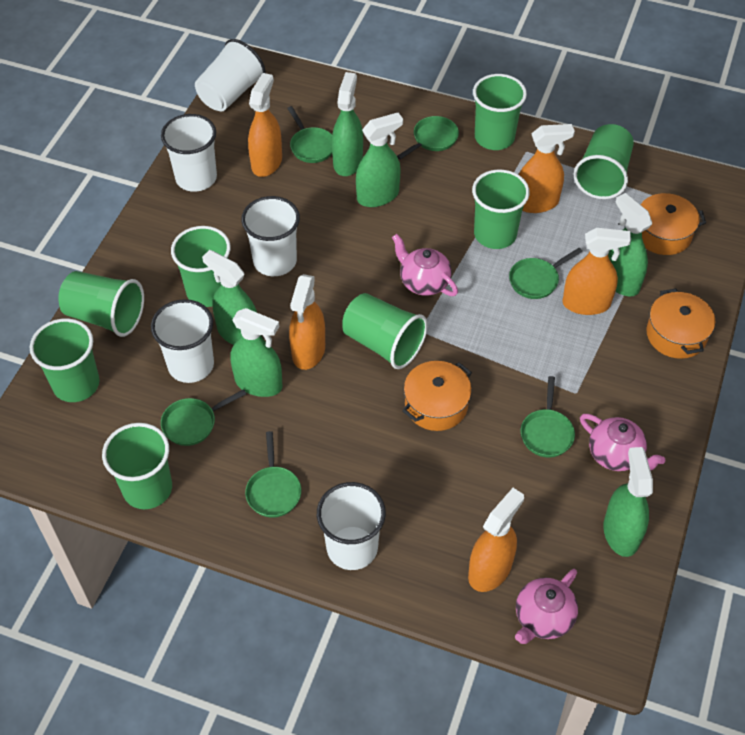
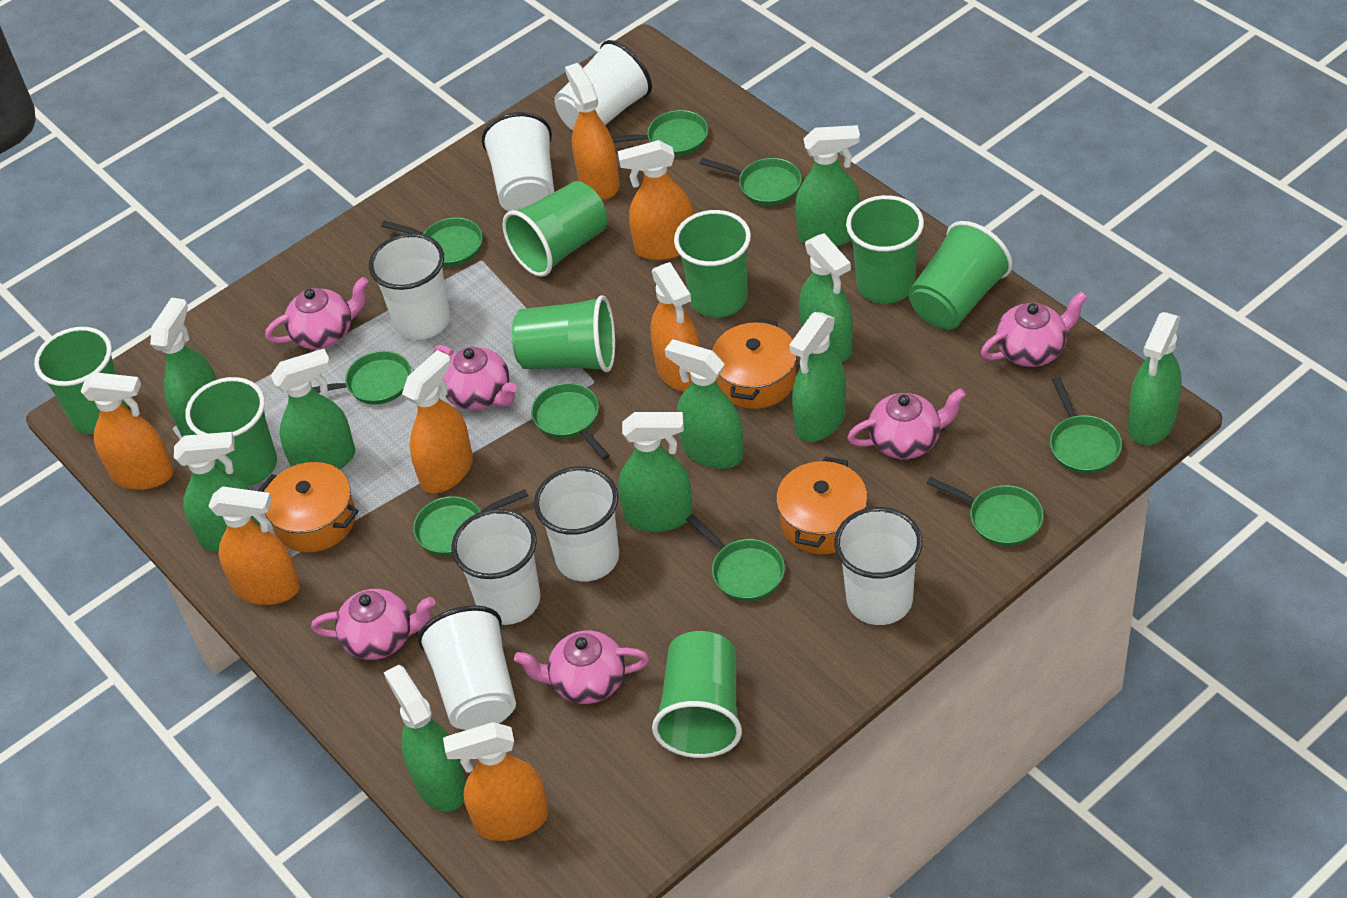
green pan: [161,389,246,446] [245,431,301,518] [287,106,332,163] [397,116,459,160] [509,248,582,299] [521,376,575,458] = 6 -> [313,351,411,405] [381,218,483,266] [413,489,528,556] [531,383,610,460] [612,110,708,156] [686,514,785,601] [700,158,802,206] [927,477,1043,546] [1050,377,1122,474] = 9
green spray bottle: [202,250,257,345] [230,308,283,397] [332,72,363,176] [356,113,403,207] [603,447,653,557] [608,193,652,297] = 6 -> [150,298,217,437] [174,432,260,552] [271,349,355,470] [384,665,466,812] [618,412,693,532] [665,339,744,469] [789,312,846,442] [795,125,860,247] [799,233,853,362] [1128,312,1182,445] = 10
orange spray bottle: [248,73,282,177] [289,274,325,370] [468,488,524,592] [519,124,575,213] [562,228,631,315] = 5 -> [80,372,174,490] [208,486,300,605] [402,350,473,493] [443,722,548,841] [565,63,620,199] [618,140,694,260] [650,262,700,391] = 7
pink teapot: [392,234,458,296] [515,569,578,644] [580,414,665,471] = 3 -> [265,277,369,349] [311,589,435,660] [434,345,517,410] [514,630,649,704] [847,388,966,459] [981,291,1087,367] = 6
white cup: [151,299,214,383] [161,114,217,192] [195,39,266,112] [241,196,300,276] [317,482,386,570] = 5 -> [369,233,450,340] [418,605,516,730] [451,509,540,625] [482,112,554,211] [534,466,619,581] [554,40,652,131] [834,507,922,625] = 7

